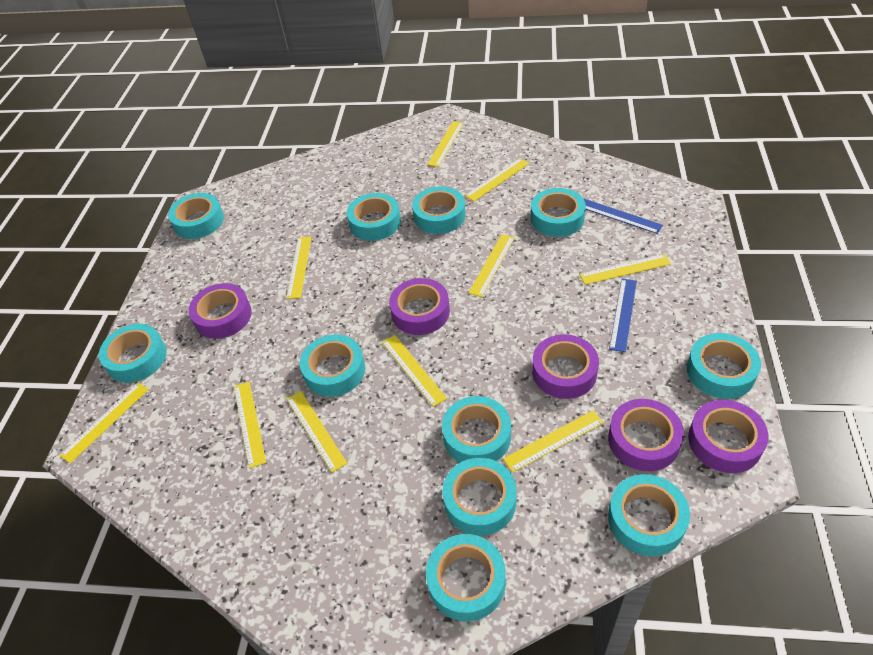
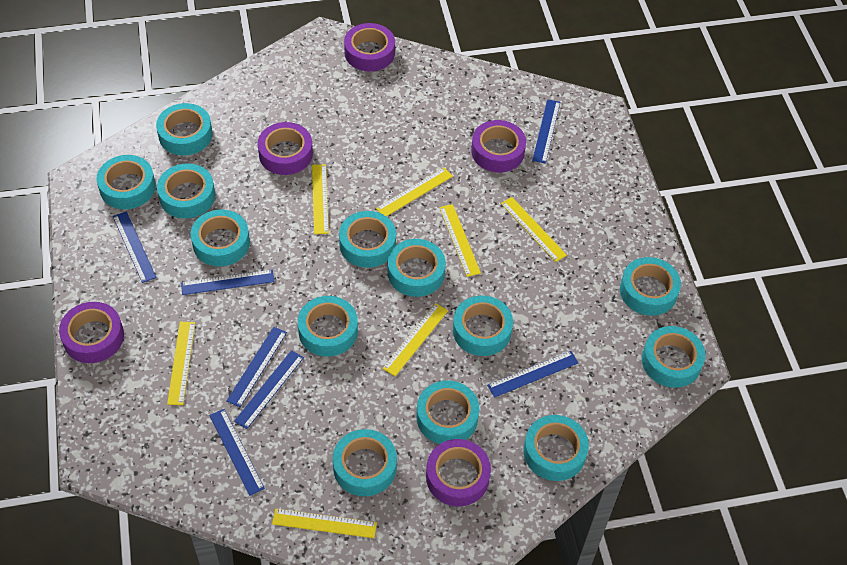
blue ruler: [584,199,663,234] [609,279,637,352] = 2 -> [113,211,157,283] [181,270,274,295] [209,409,265,496] [227,327,287,407] [234,350,304,429] [487,351,578,398] [532,99,560,164] = 7
turquoise tape: [99,324,167,383] [168,193,224,239] [300,334,365,397] [347,193,401,241] [412,186,466,234] [426,534,506,622] [442,396,511,462] [442,458,517,536] [531,188,586,237] [608,474,690,556] [687,333,761,399] = 11 -> [97,155,156,209] [156,103,213,155] [157,163,215,218] [191,209,250,267] [298,296,358,357] [333,429,397,496] [339,211,396,268] [388,239,446,297] [416,381,480,444] [453,295,513,356] [523,415,589,481] [620,257,681,316] [642,326,706,388] = 13
yellow ruler: [60,383,149,463] [234,382,266,468] [286,236,312,299] [287,391,347,472] [382,335,447,407] [427,121,464,167] [465,158,529,202] [468,234,515,297] [503,410,604,473] [579,254,671,285] = 10 -> [167,322,195,405] [272,509,377,538] [312,164,329,234] [376,168,453,216] [383,303,448,376] [439,204,481,277] [501,197,567,262] = 7

